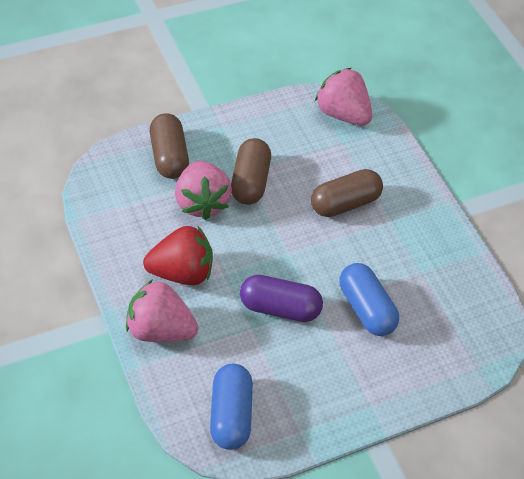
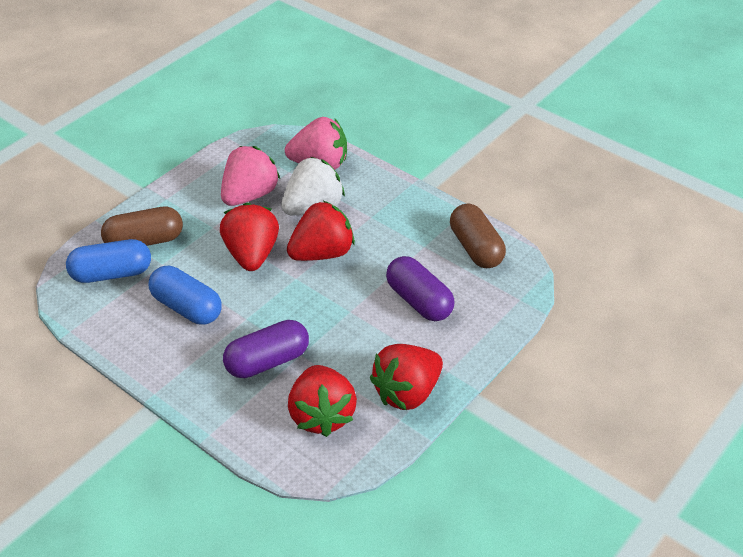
brown capsule: [150,113,189,179] [231,138,271,205] [311,169,383,217] = 3 -> [101,207,183,246] [450,203,506,268] = 2
pink strawberry: [126,279,198,342] [175,161,232,220] [315,68,372,126] = 3 -> [221,146,280,206] [285,117,347,170] = 2
purple capsule: [240,275,323,322] = 1 -> [223,320,309,378] [386,256,455,321] = 2
red strawberry: [143,226,213,285] = 1 -> [220,203,279,271] [287,201,355,261] [288,365,357,437] [370,344,443,410] = 4
white strawberry: none = 0 -> [281,157,345,215] = 1

